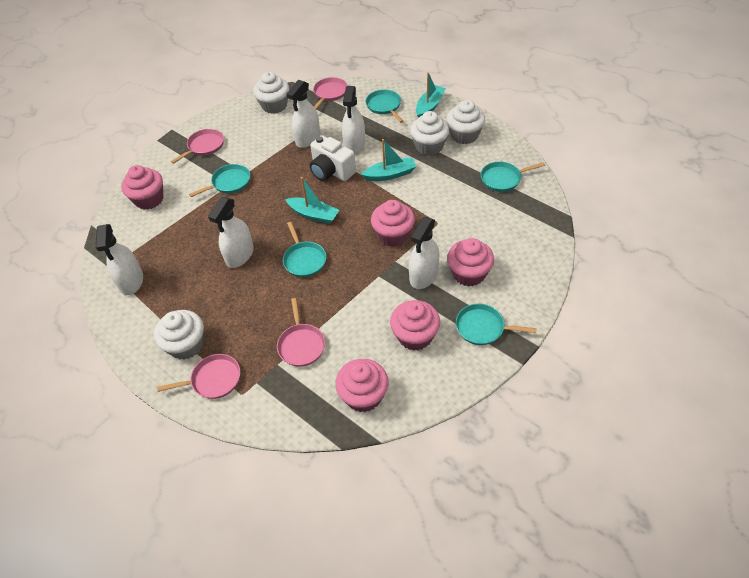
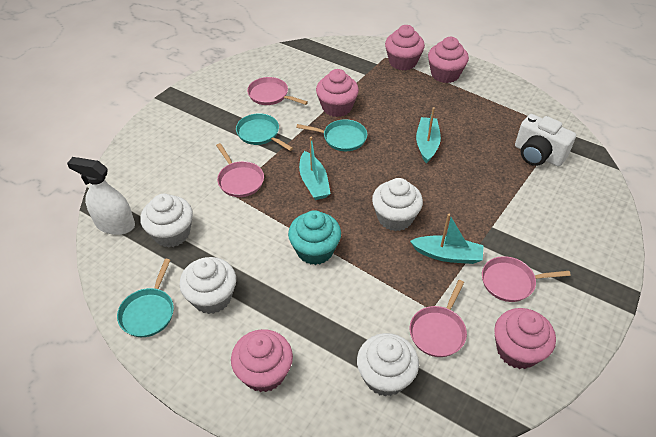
turquoise cupcake: none = 0 -> [288,210,341,265] = 1
turquoise pan: [189,164,250,197] [283,222,326,277] [366,89,403,123] [456,304,537,345] [481,161,545,192] = 5 -> [117,259,174,337] [236,113,293,151] [296,119,367,151] = 3
white spray bottle: [96,224,143,295] [208,197,254,268] [286,80,320,148] [342,86,365,155] [409,217,439,289] = 5 -> [67,157,135,235] = 1

